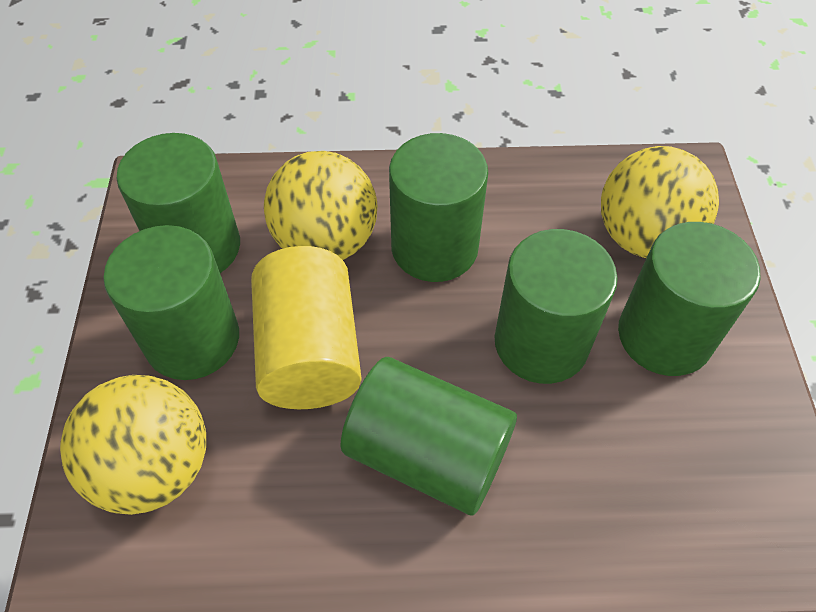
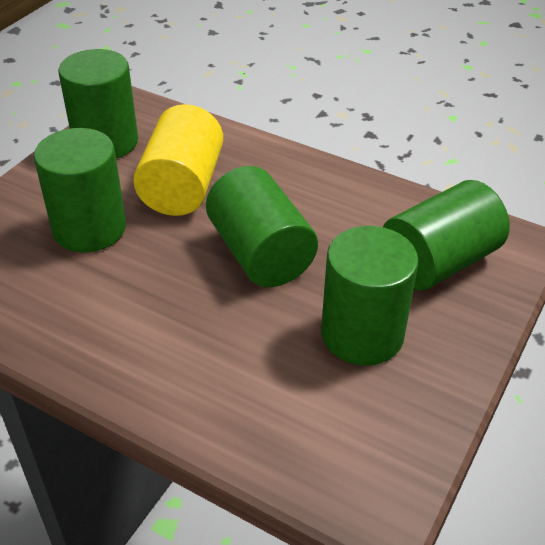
green cylinder: [103,225,239,380] [116,133,240,273] [341,357,517,515] [389,133,488,282] [495,229,618,384] [618,222,761,376] = 6 -> [34,128,126,253] [58,49,138,158] [206,166,318,287] [321,226,419,365] [383,180,510,290] = 5
yellow ball: [60,375,206,515] [264,151,377,260] [601,146,719,258] = 3 -> none = 0

